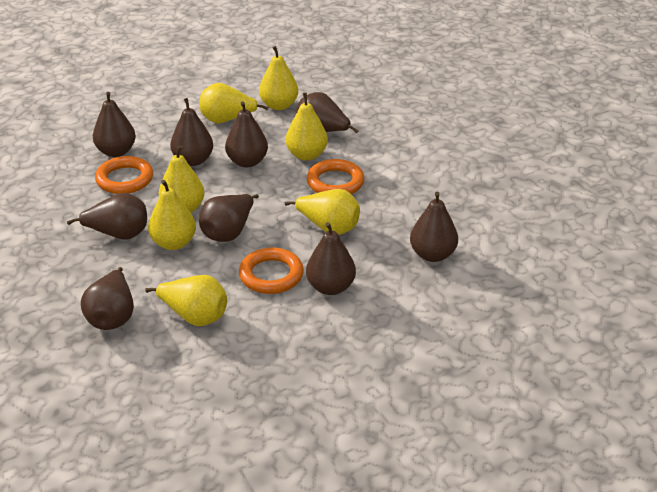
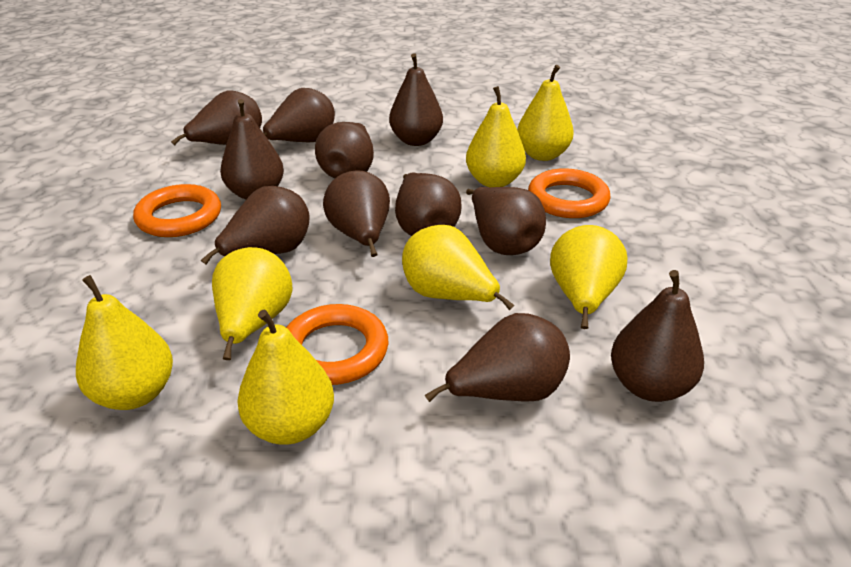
brown pear: [67,193,147,240] [81,267,134,330] [93,92,136,157] [170,98,213,166] [199,194,259,242] [225,102,268,167] [296,92,359,134] [306,222,356,295] [410,191,458,262] = 9 -> [171,90,262,145] [201,186,310,265] [220,99,284,200] [263,88,335,142] [315,122,374,178] [323,170,390,257] [389,53,443,146] [395,172,462,236] [424,313,570,402] [466,187,546,255] [611,270,704,402] = 11

